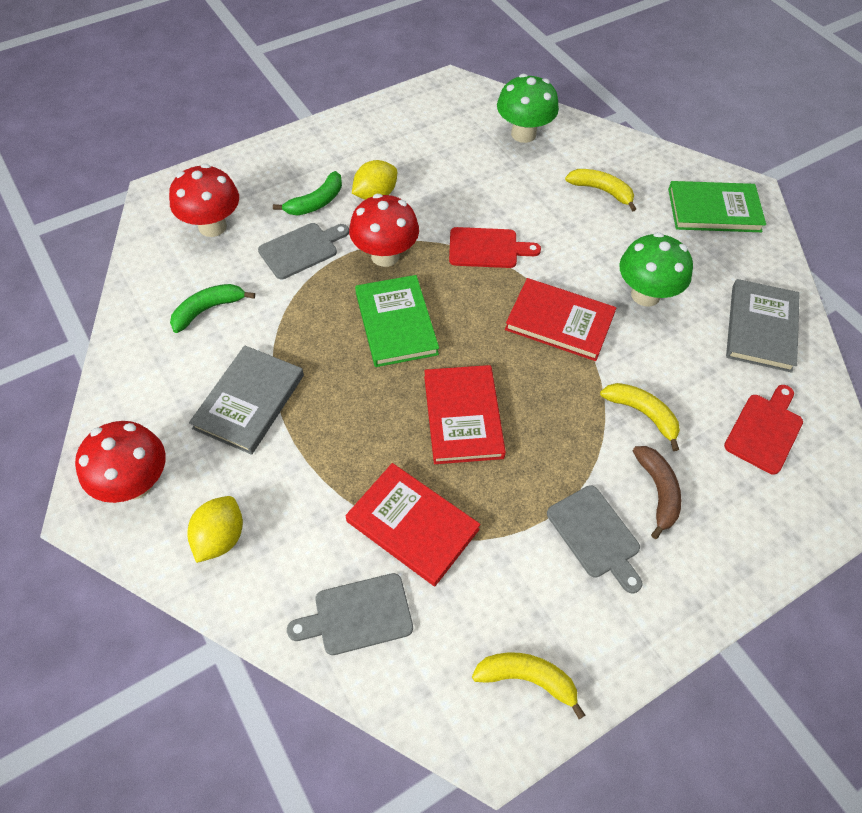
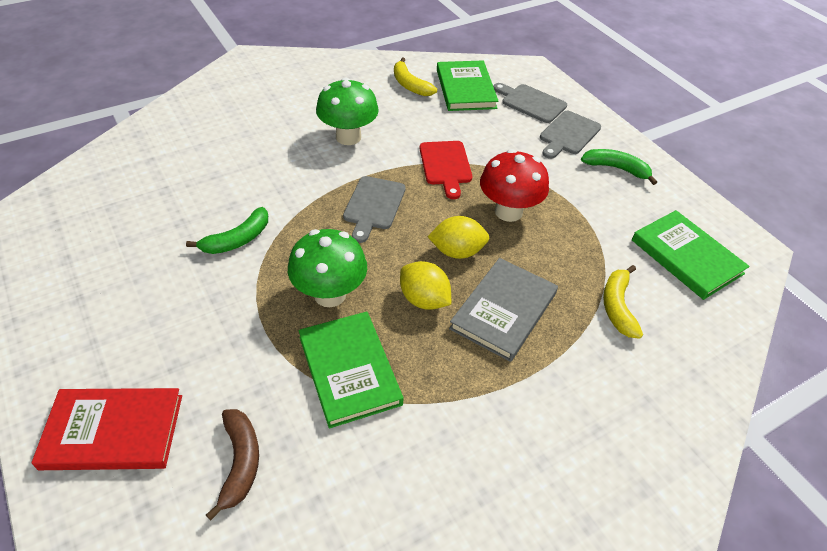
green book: [355,275,439,367] [668,181,766,232] = 2 -> [299,311,404,428] [437,60,498,111] [632,210,750,300] = 3
grey book: [189,345,304,455] [726,279,800,373] = 2 -> [449,258,558,362] = 1
red book: [346,463,480,586] [424,365,506,464] [505,278,616,361] = 3 -> [31,388,182,470] = 1
red cutting board: [449,227,541,268] [724,385,803,475] = 2 -> [420,141,472,199] = 1
red mushroom: [75,421,166,503] [169,164,239,237] [349,194,419,267] = 3 -> [480,149,549,222] = 1
yellow banana: [472,652,585,719] [565,169,636,211] [600,383,680,451] = 3 -> [394,57,437,96] [603,265,643,339] = 2

